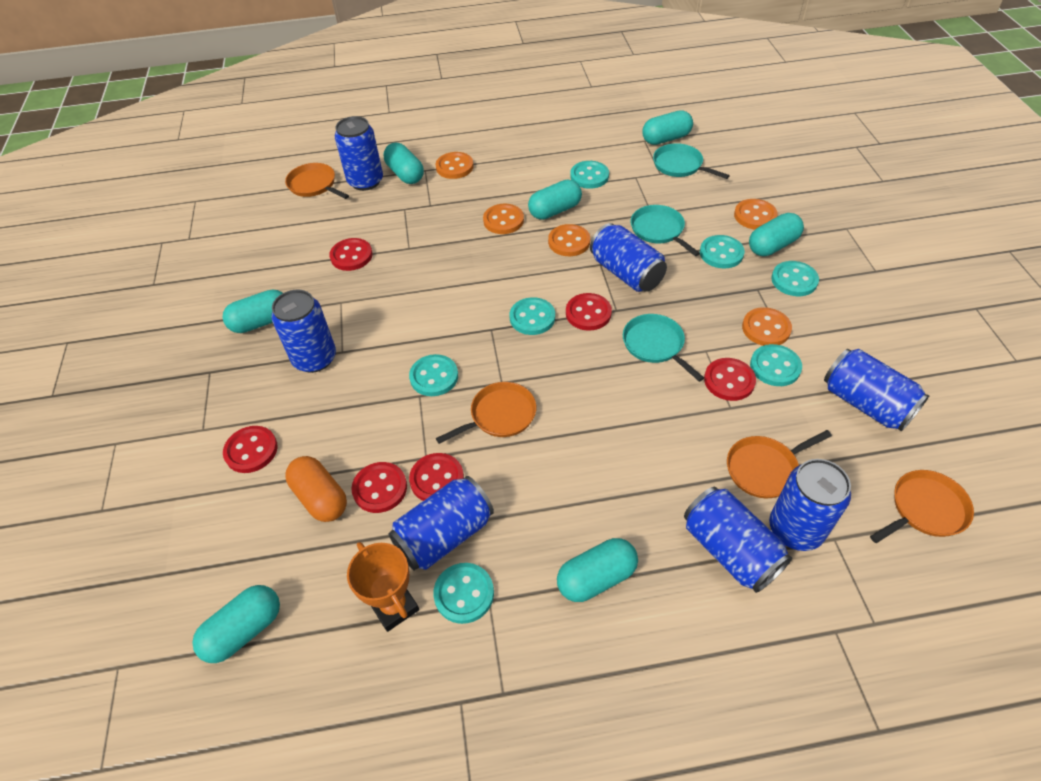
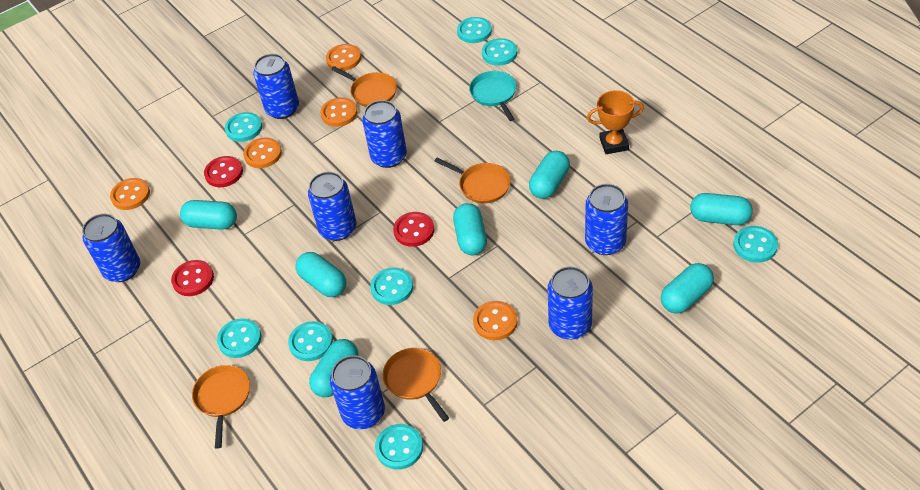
orange capsule: [285,456,347,522] = 1 -> none = 0
red button: [223,426,278,473] [329,238,373,271] [351,462,407,513] [409,453,464,501] [566,293,612,331] [704,358,756,401] = 6 -> [171,260,214,296] [204,156,243,187] [393,212,434,247] = 3
turquoise button: [409,354,458,396] [433,563,494,624] [509,297,555,335] [570,161,609,189] [700,235,745,268] [750,344,802,386] [771,261,819,296] = 7 -> [217,318,261,358] [225,112,262,142] [288,321,333,361] [370,267,413,305] [375,424,423,470] [457,17,492,43] [482,38,517,66] [733,226,778,263] = 8
turquoise pan: [623,314,704,382] [631,205,700,256] [653,143,730,179] = 3 -> [469,71,517,121] = 1

